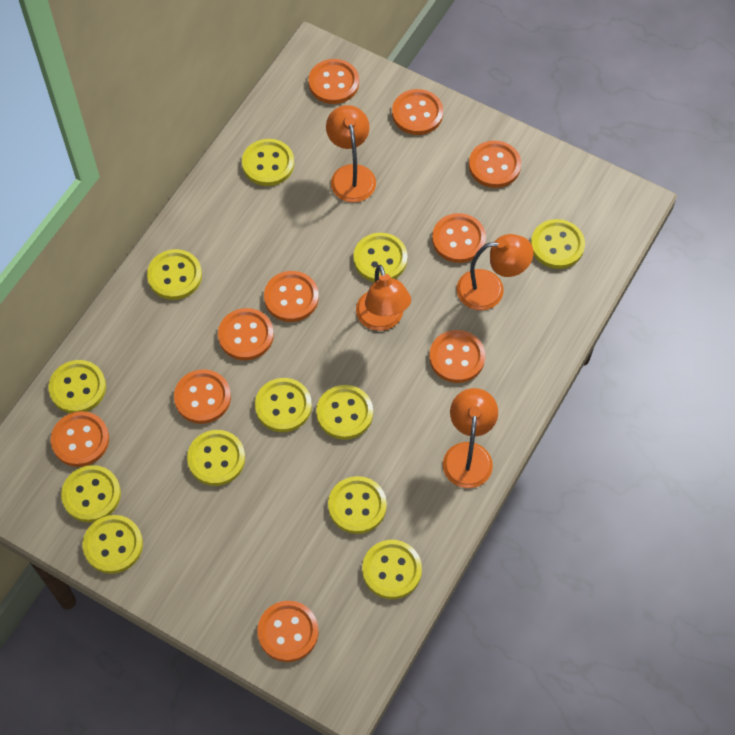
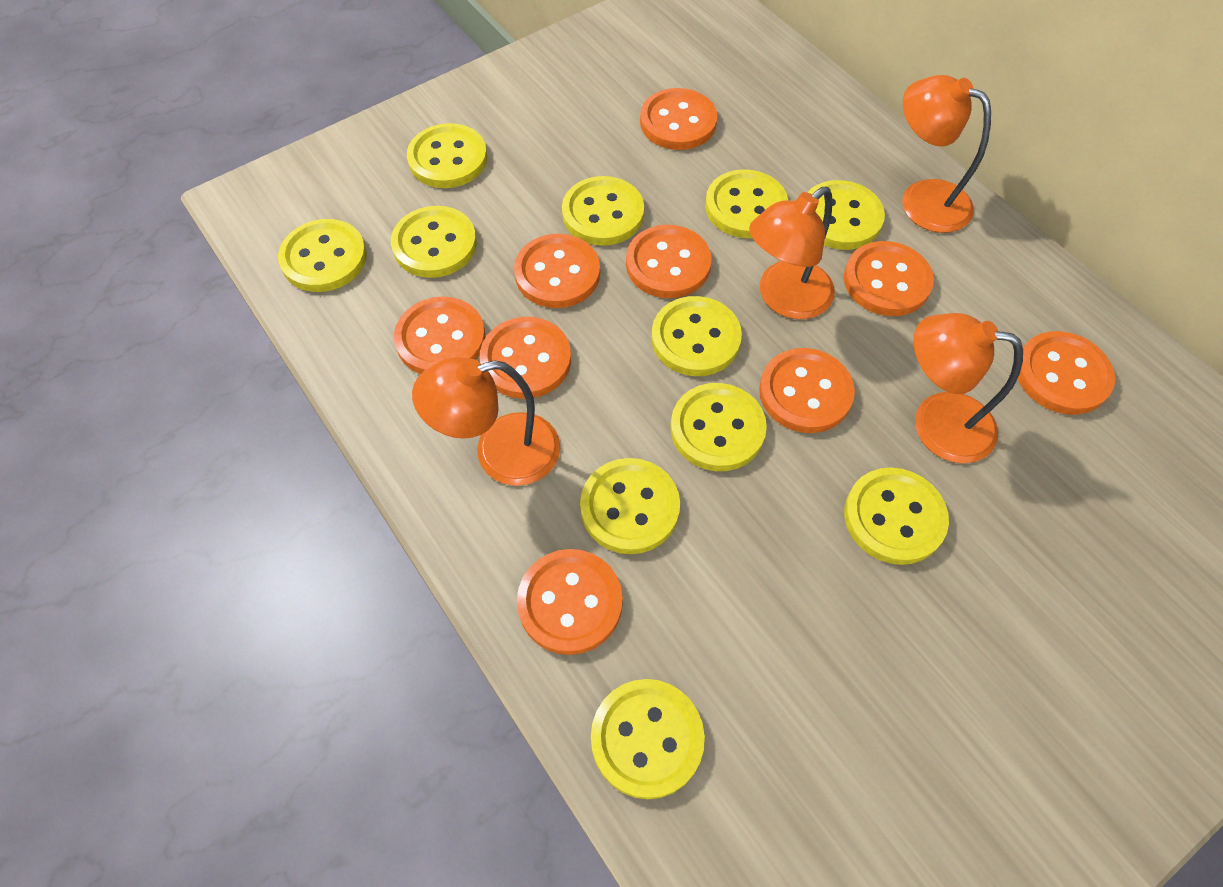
orange button: [51,411,109,467] [174,369,231,424] [218,308,274,360] [257,601,319,662] [264,271,319,322] [308,59,359,104] [392,89,443,135] [429,330,485,383] [432,213,486,263] [469,140,521,188] = 10 -> [394,296,486,374] [480,317,571,399] [514,234,600,308] [517,549,623,655] [626,225,712,298] [640,88,717,150] [759,348,855,433] [844,241,934,316] [1018,331,1115,415] = 9
yellow button: [48,360,106,413] [61,465,121,523] [83,515,143,574] [147,249,202,300] [187,430,245,486] [242,139,294,186] [255,378,312,432] [316,385,373,440] [328,476,387,534] [354,233,408,282] [362,540,422,599] [531,219,585,269] = 12 -> [278,219,367,292] [391,206,477,278] [407,123,487,188] [562,176,644,246] [580,458,680,554] [591,679,705,799] [651,296,742,376] [670,383,767,471] [705,169,788,238] [807,180,885,250] [844,468,949,565] = 11

